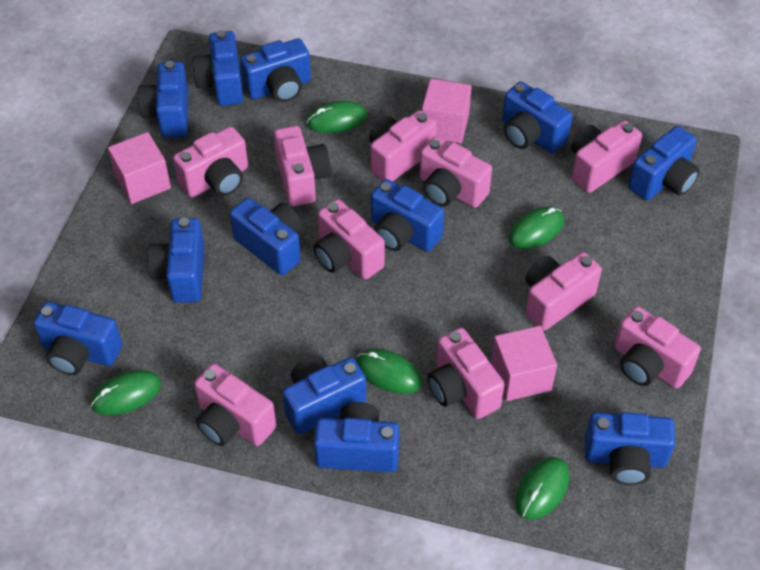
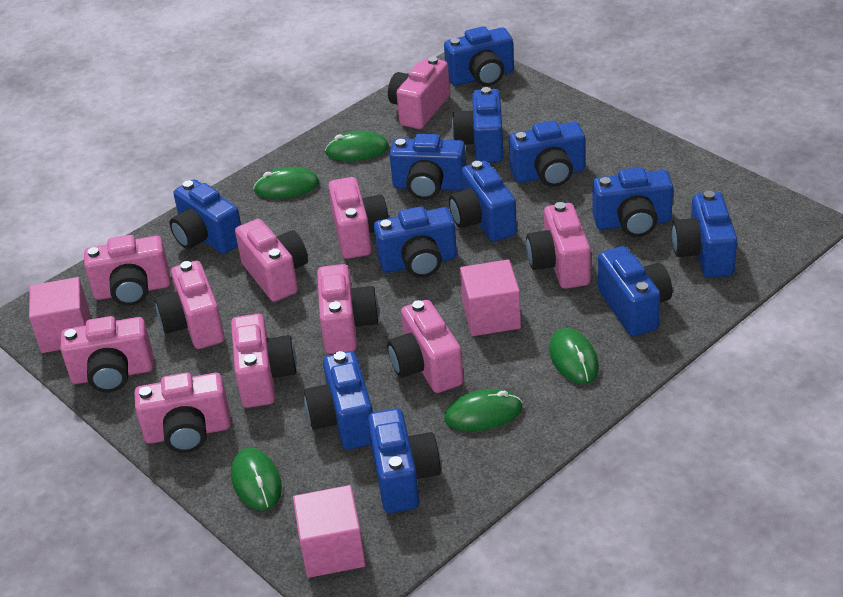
pink camera: [173,126,248,197] [194,364,276,446] [274,126,331,206] [313,199,385,280] [369,110,437,181] [420,137,492,208] [428,328,505,419] [526,252,602,331] [571,120,642,193] [614,306,701,389] = 10 -> [61,316,153,392] [84,235,171,306] [135,372,231,453] [155,261,224,349] [231,314,297,408] [235,219,308,302] [317,264,379,354] [328,177,389,259] [387,300,464,393] [388,57,450,129] [526,202,591,289] = 11

